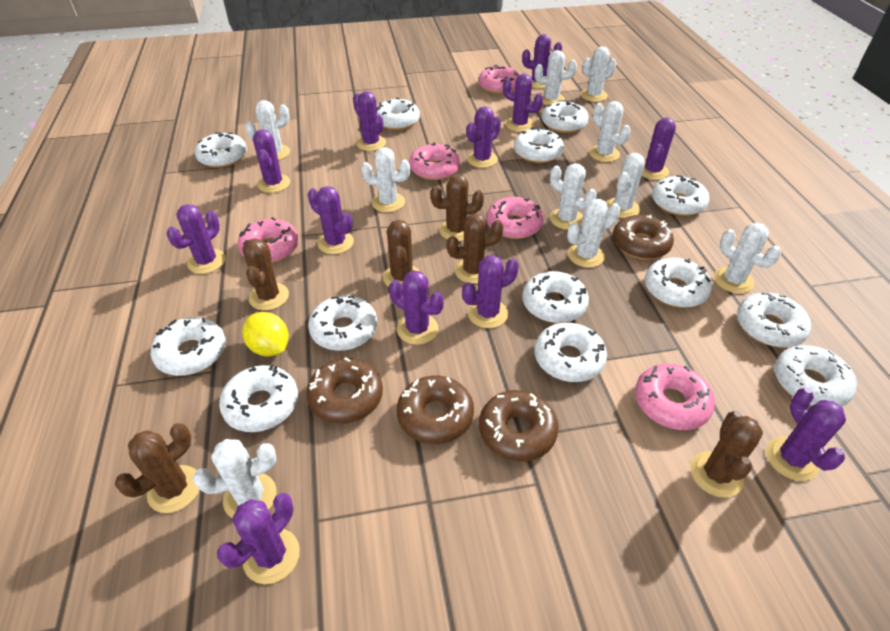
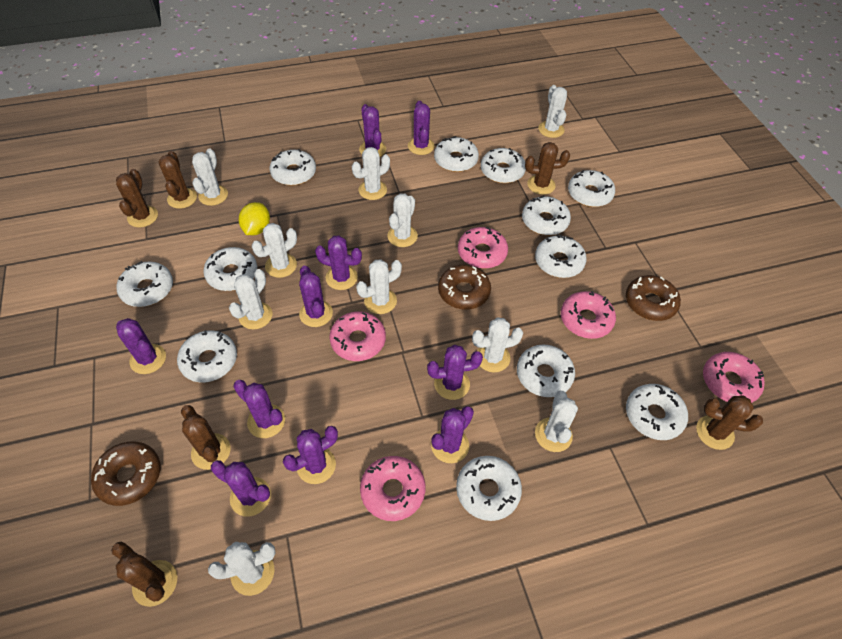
brown donut: [306,357,383,424] [397,376,474,444] [479,390,559,462] [612,215,674,259] = 4 -> [91,442,160,506] [438,265,491,309] [626,275,681,321] = 3
purple cactus: [167,204,226,274] [217,493,300,584] [253,129,290,193] [308,186,354,254] [353,91,386,151] [389,270,444,345] [462,255,519,328] [466,106,501,168] [503,74,543,132] [522,34,562,88] [642,118,676,180] [766,388,846,481] = 12 -> [116,318,166,374] [211,460,271,517] [233,380,285,438] [283,426,338,484] [299,266,333,327] [315,235,362,290] [359,104,386,157] [408,101,435,155] [427,345,483,400] [431,406,474,463] = 10
white donut: [151,317,226,376] [195,132,247,168] [219,364,298,432] [308,295,377,351] [377,97,420,130] [514,127,564,163] [522,271,589,323] [534,323,607,382] [542,100,589,133] [645,258,712,308] [652,175,710,216] [737,292,811,347] [774,345,857,407] = 13 -> [116,261,173,307] [177,330,237,382] [203,247,257,291] [270,149,316,186] [434,136,479,172] [456,456,522,521] [481,148,526,183] [517,344,575,397] [522,195,571,235] [535,234,587,278] [568,170,615,207] [626,384,688,440] = 12

